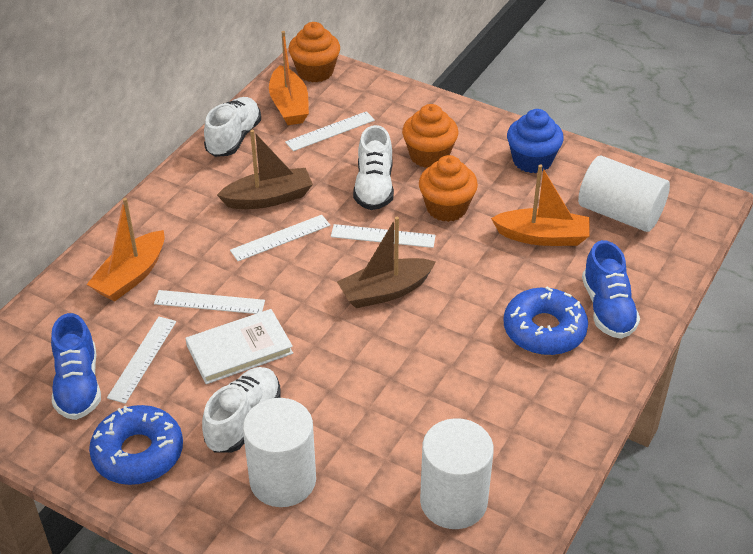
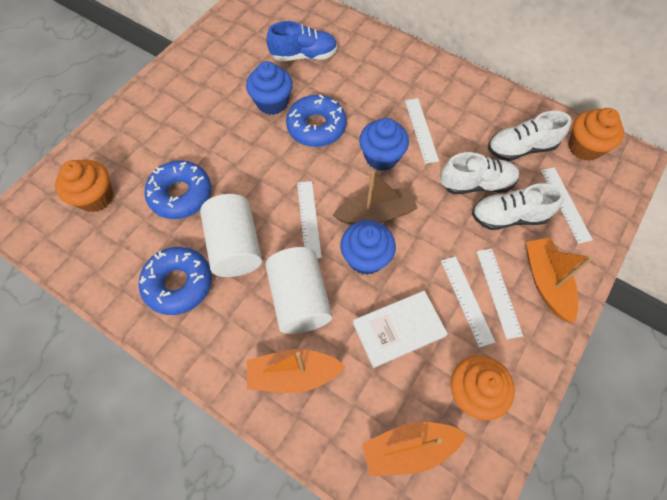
blue cupcake: [507,109,564,173] = 1 -> [246,61,293,115] [340,220,396,275] [359,118,409,171] = 3
blue donut: [89,405,183,485] [504,287,588,355] = 2 -> [139,247,212,315] [144,160,211,219] [286,94,347,147] = 3
blue shoe: [51,313,101,420] [582,240,640,339] = 2 -> [266,21,337,61] = 1
brown boat: [217,130,313,209] [337,217,436,308] = 2 -> [333,170,418,225] = 1
white cylinder: [243,398,316,507] [420,418,494,529] [578,156,670,232] = 3 -> [200,194,262,277] [265,247,332,334] = 2

